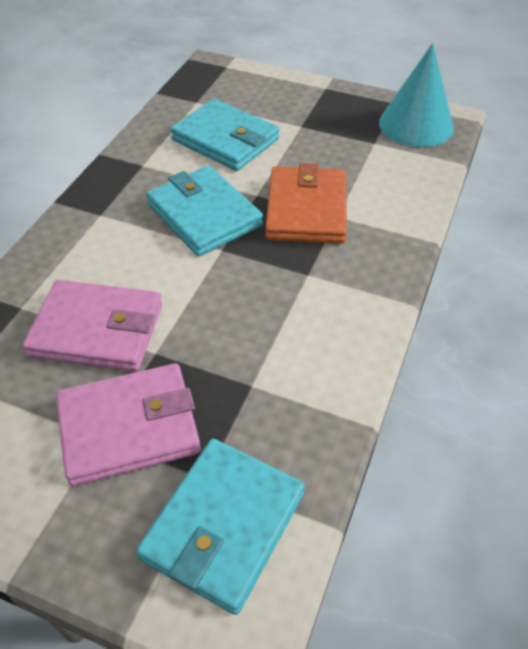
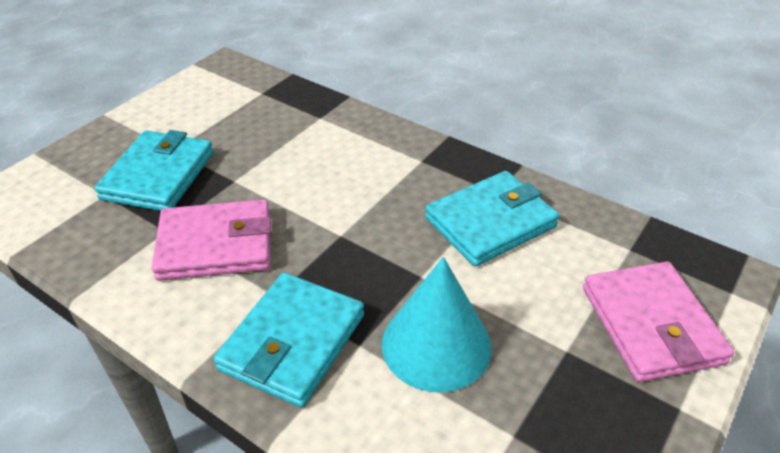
orange wallet: [265,163,347,244] = 1 -> none = 0

